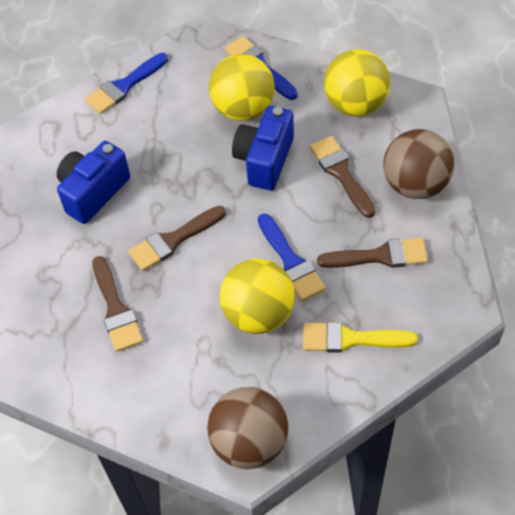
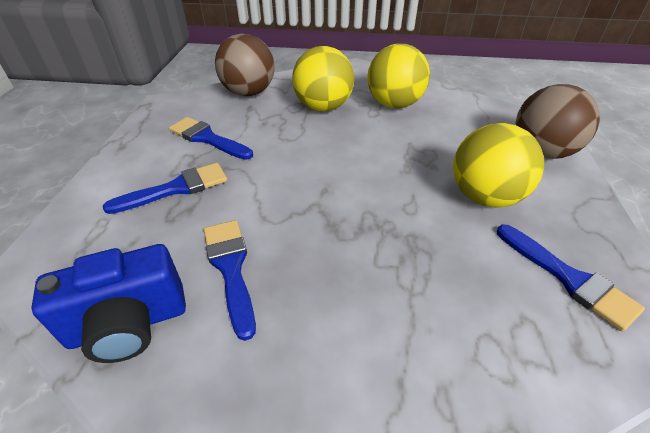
blue brush: [85,53,168,114] [225,36,298,100] [258,214,326,302] = 3 -> [103,163,227,214] [169,117,253,160] [204,220,256,341] [497,225,645,331] = 4
blue camera: [57,141,130,224] [232,106,294,190] = 2 -> [31,244,186,363] = 1
brown brush: [92,256,143,352] [128,206,226,271] [309,136,376,218] [317,238,428,268] = 4 -> none = 0
yellow brush: [303,322,418,353] = 1 -> none = 0

